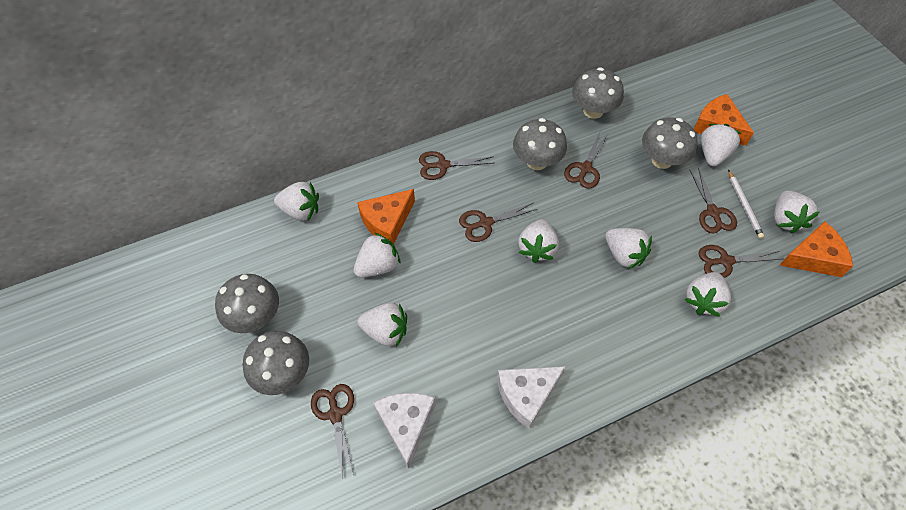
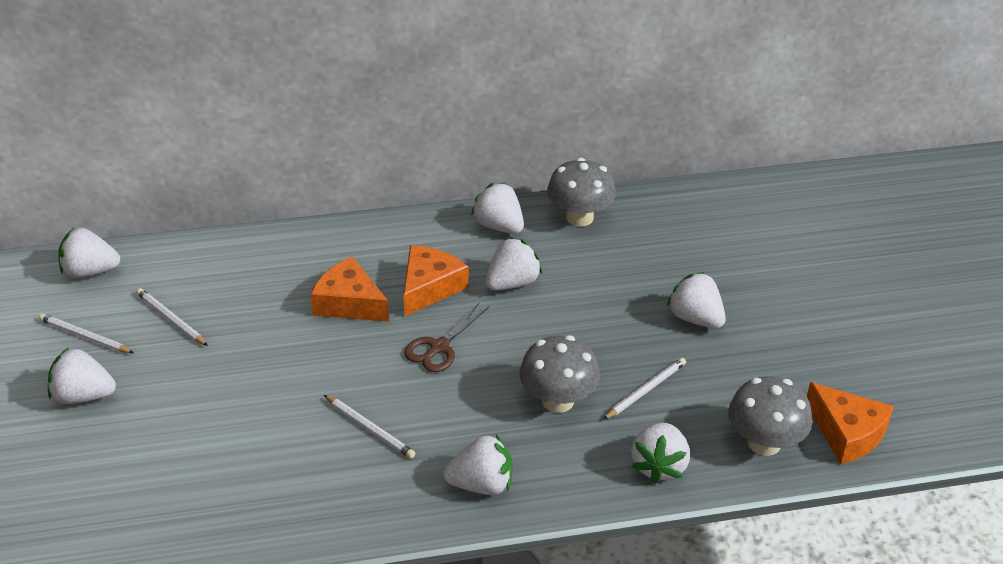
brown scissors: [311,384,354,479] [419,151,493,180] [459,203,537,242] [564,133,609,189] [690,168,737,233] [699,245,782,278] = 6 -> [404,303,489,372] = 1
grey mushroom: [215,274,279,333] [243,331,309,395] [513,118,567,170] [572,67,624,119] [642,117,698,169] = 5 -> [519,335,600,413] [547,158,616,226] [728,376,812,456] = 3
white cheese: [373,393,436,469] [497,366,566,429] = 2 -> none = 0
white pencil: [728,170,764,239] = 1 -> [39,313,134,353] [136,288,208,346] [324,395,415,459] [603,358,686,420] = 4
white strawberry: [274,182,319,221] [353,232,401,278] [357,303,407,347] [518,219,559,263] [605,228,652,269] [684,272,731,317] [701,124,741,166] [774,191,819,233] = 8 -> [48,347,116,404] [58,228,120,278] [443,434,513,495] [471,182,524,234] [485,237,542,290] [631,423,690,484] [667,272,726,329] = 7

